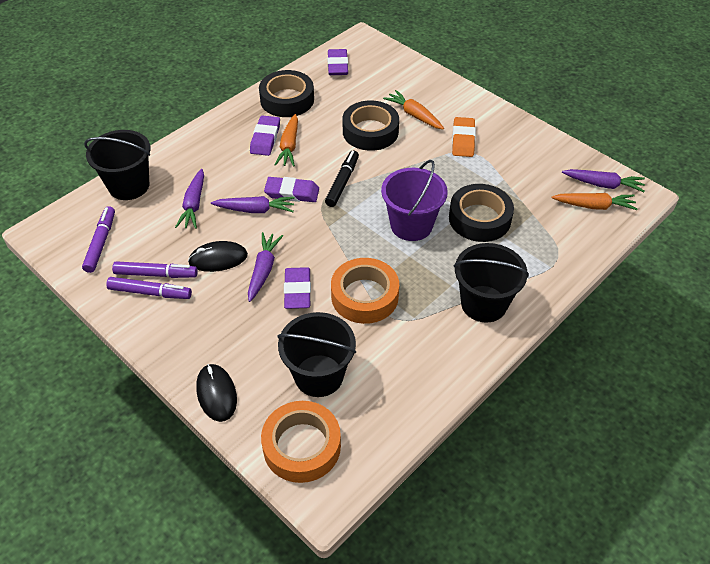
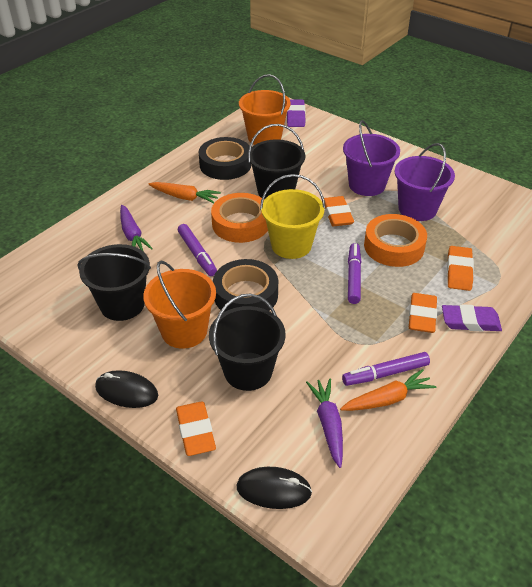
black marker: [325,150,359,207] = 1 -> none = 0
black tape: [259,70,314,117] [342,101,399,151] [449,184,514,242] = 3 -> [199,137,252,180] [213,259,278,312] = 2
orange bucket: none = 0 -> [143,261,216,349] [239,74,291,145] = 2
orange carrot: [274,114,298,167] [383,90,444,130] [551,193,637,210] = 3 -> [148,182,221,204] [340,369,436,411] = 2
orange eraser: [452,117,476,157] = 1 -> [176,402,216,456] [324,196,354,226] [409,293,437,333] [447,246,474,291] = 4
purple bucket: [381,160,448,241] = 1 -> [343,120,400,196] [395,143,455,221] = 2
purple carrot: [175,169,204,229] [211,196,295,213] [248,232,283,302] [562,169,645,192] = 4 -> [120,205,153,251] [306,378,343,468] = 2
purple eraser: [250,115,280,156] [264,177,319,202] [284,267,311,309] [328,49,348,75] = 4 -> [286,99,305,127] [442,304,502,332] = 2
yellow bucket: none = 0 -> [260,174,325,259] = 1

